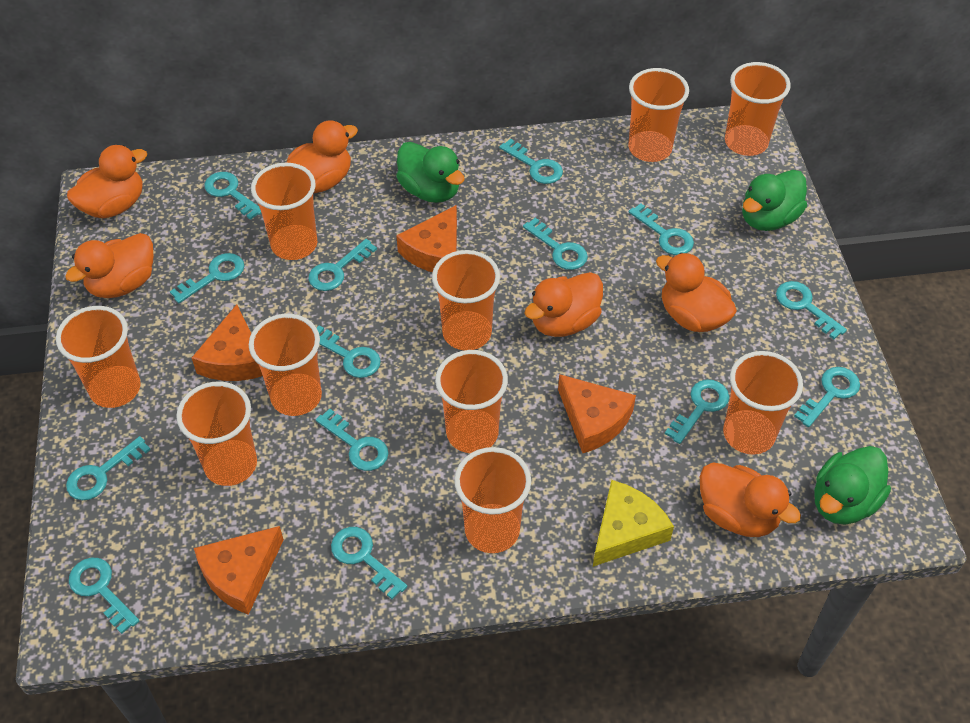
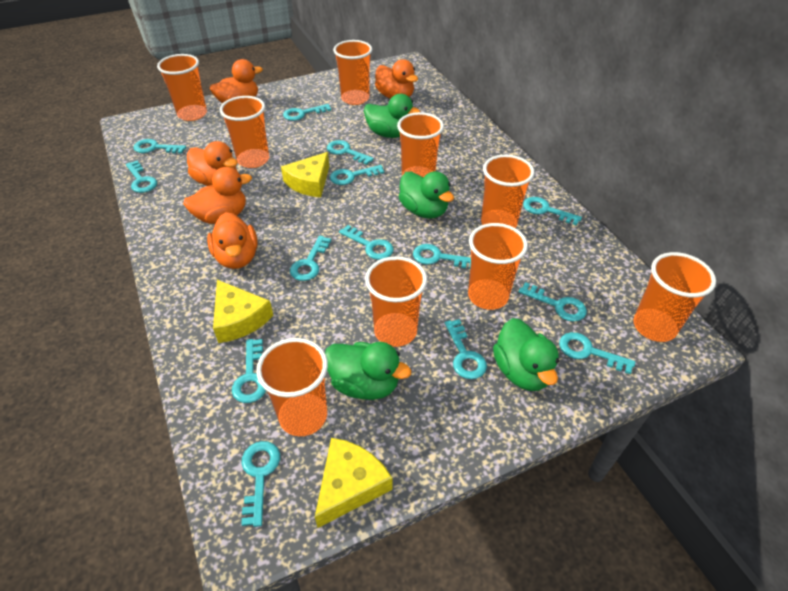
green duck: [396,142,465,203] [742,170,807,231] [814,446,891,525] = 3 -> [325,342,411,400] [364,94,421,138] [399,171,454,219] [493,318,559,391] = 4
orange cheese: [192,304,263,381] [194,526,284,615] [396,205,457,272] [558,374,636,453] = 4 -> none = 0
orange cup: [56,306,141,408] [176,382,257,486] [249,314,322,416] [251,163,317,260] [432,250,500,350] [435,350,508,453] [454,447,531,553] [628,68,689,162] [723,351,803,455] [725,62,791,156] = 10 -> [157,54,207,121] [220,96,269,168] [256,338,328,436] [333,40,372,105] [365,256,427,347] [397,112,444,177] [468,223,528,310] [481,155,534,228] [633,252,716,342] = 9
orange duck: [65,233,153,298] [67,145,147,219] [285,120,358,193] [524,272,603,337] [656,253,737,332] [700,462,801,537] = 6 -> [183,167,252,224] [187,141,238,186] [207,212,258,269] [210,59,263,103] [375,59,418,99] = 5
yellow cheese: [593,480,674,567] = 1 -> [213,280,274,343] [281,152,329,197] [315,438,392,528] = 3

